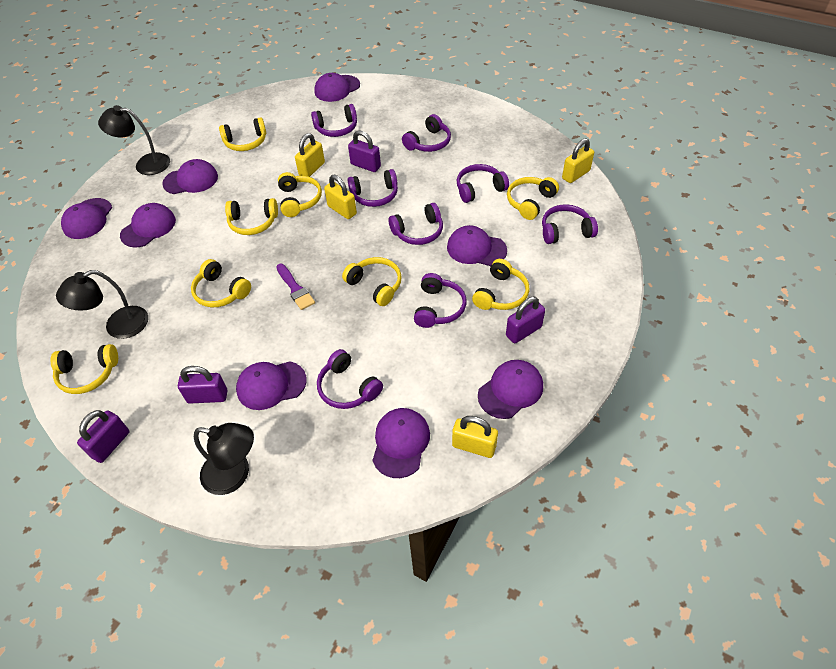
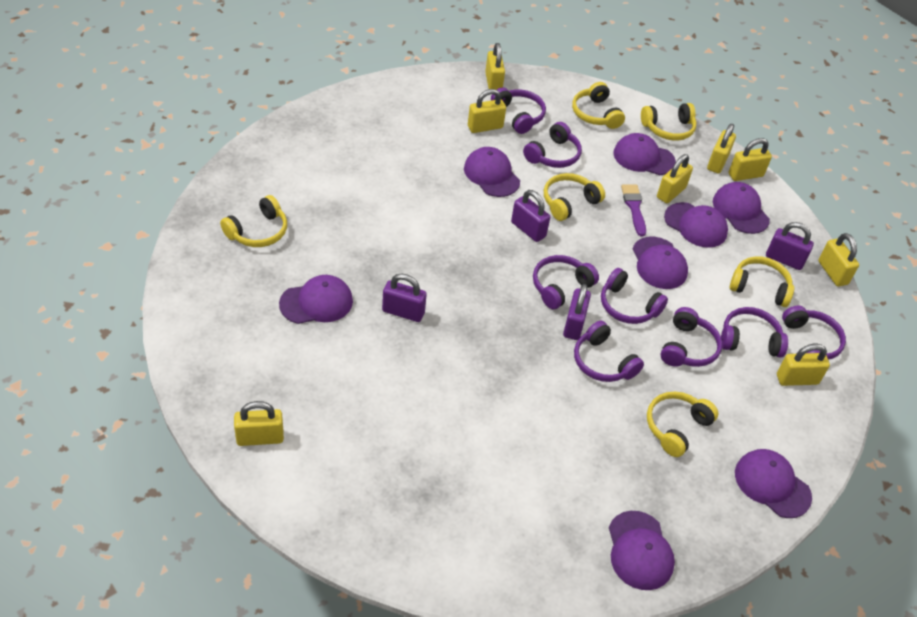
black lamp: [56,270,148,339] [98,105,170,175] [194,423,254,495] = 3 -> none = 0
yellow headphones: [50,344,118,394] [191,259,251,307] [219,117,266,151] [225,198,278,235] [278,172,322,217] [342,257,402,306] [472,259,529,310] [507,177,559,220] = 8 -> [220,195,287,247] [544,173,605,221] [572,82,625,129] [641,103,696,140] [647,392,718,457] [730,256,794,307] = 6
yellow padlock: [295,133,325,177] [324,175,357,219] [452,416,498,458] [562,138,594,183] = 4 -> [234,401,284,446] [468,89,506,133] [485,43,505,90] [657,154,693,203] [707,124,736,173] [729,138,772,181] [777,344,830,386] [818,233,859,287] = 8

